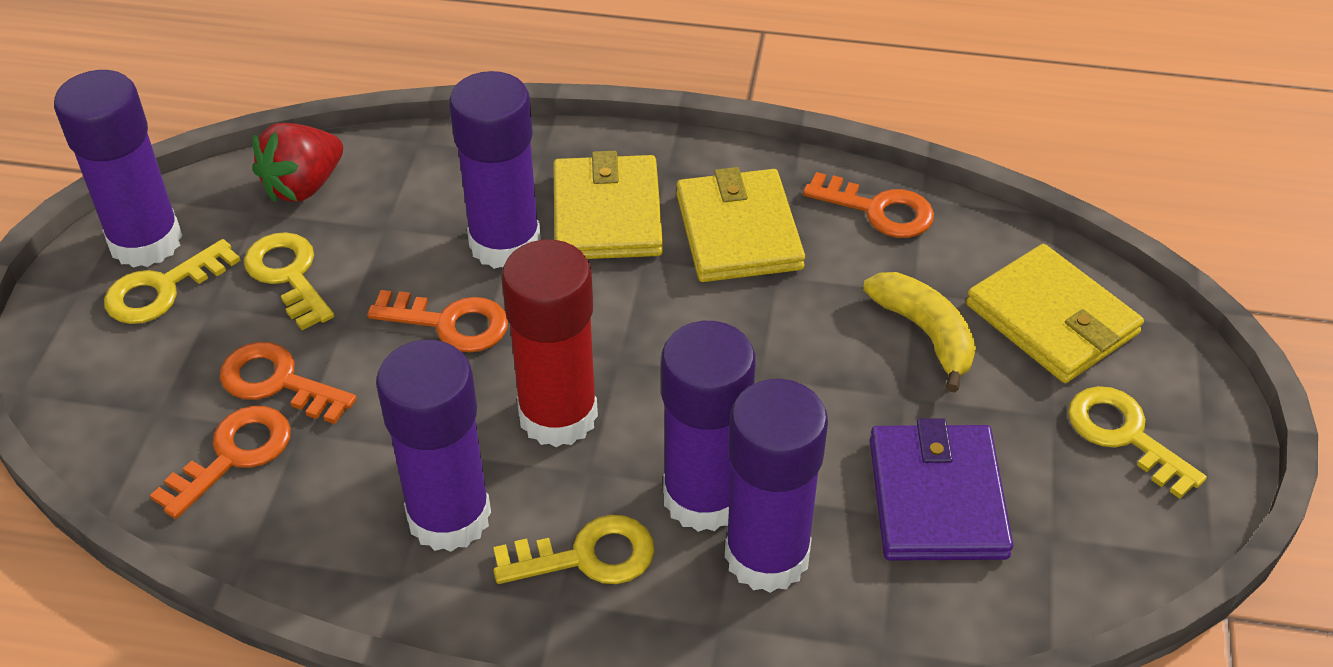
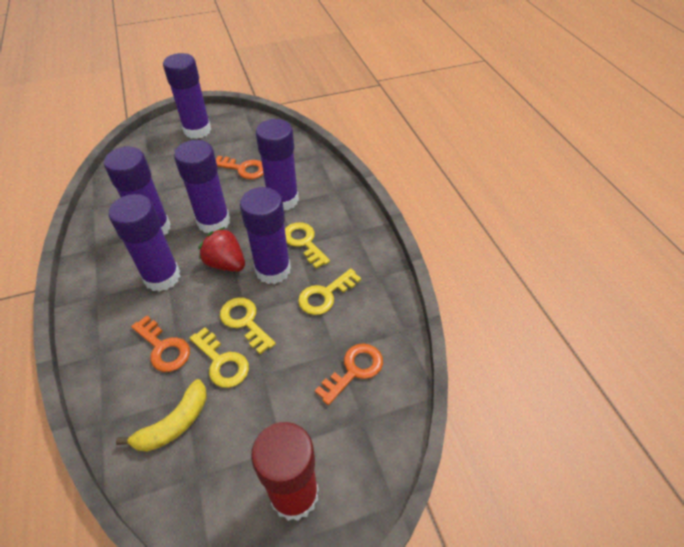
orange key: [150,406,291,519] [220,342,357,424] [367,290,508,352] [803,172,934,238] = 4 -> [131,315,190,372] [216,156,264,179] [315,343,383,405] = 3
purple glue stick: [54,70,182,268] [376,340,491,552] [449,71,541,269] [661,321,756,532] [725,379,828,593] = 5 -> [104,147,171,236] [109,194,180,292] [163,53,211,139] [174,140,230,233] [240,187,291,284] [256,119,299,210] = 6
purple wallet: [870,418,1013,561] = 1 -> none = 0
yellow wallet: [553,151,663,259] [676,167,805,282] [966,244,1144,383] = 3 -> none = 0

